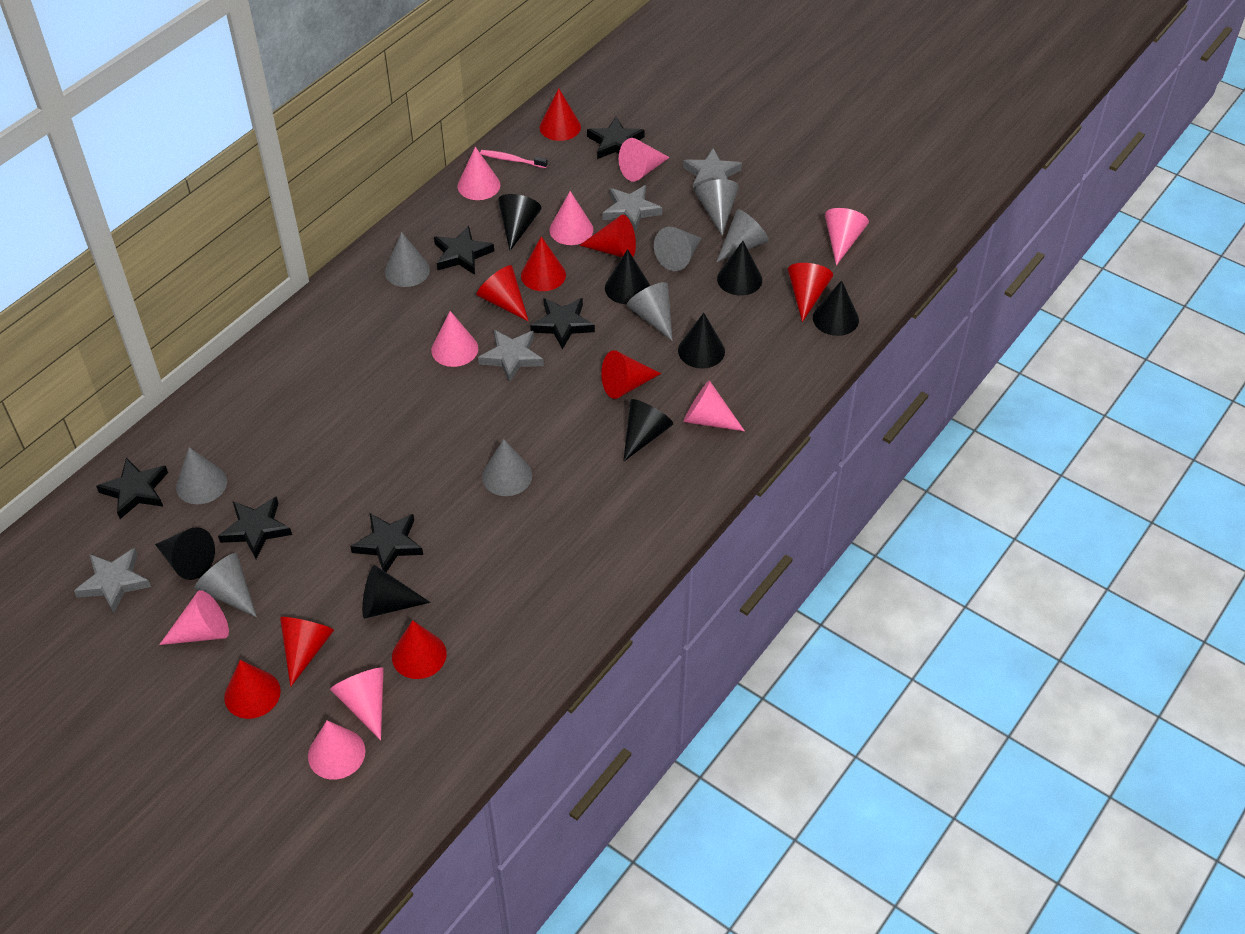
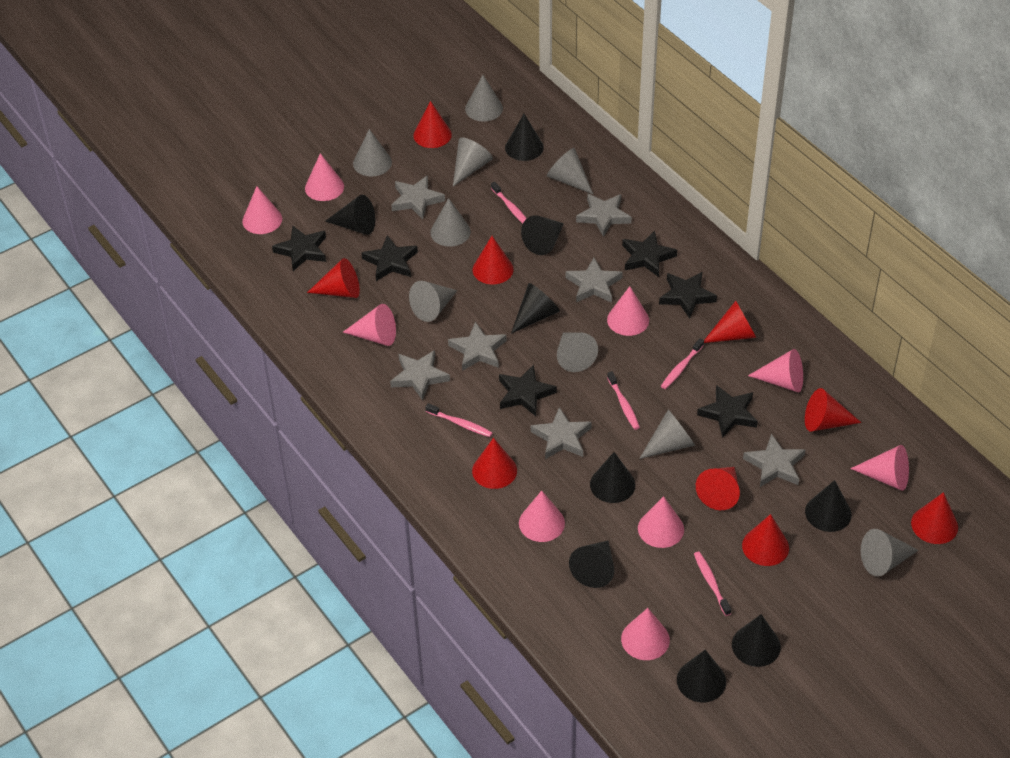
black cone: [155,527,215,580] [362,565,430,618] [498,194,542,251] [605,249,650,304] [623,399,673,462] [678,313,725,369] [717,241,762,296] [813,280,859,336] = 8 -> [325,195,375,235] [505,114,544,161] [511,283,560,334] [521,215,564,255] [569,541,614,588] [590,452,635,503] [677,650,726,702] [732,614,781,667] [805,480,852,532] = 9
grey cone: [176,447,227,504] [194,553,257,617] [385,232,430,287] [482,439,532,496] [627,282,673,341] [654,227,701,271] [695,179,739,236] [716,209,769,262] = 8 -> [353,129,392,176] [409,281,457,322] [430,198,471,247] [453,137,493,186] [465,75,503,121] [547,148,593,194] [557,332,598,372] [639,410,695,459] [861,529,919,576] = 9
grey star: [74,548,151,614] [478,330,544,383] [603,185,662,232] [683,148,742,191] = 4 -> [390,350,450,401] [391,175,445,219] [448,322,507,371] [531,407,592,459] [565,258,623,303] [576,193,632,237] [743,434,806,487] = 7
pink toothbrush: [480,150,548,168] = 1 -> [425,403,492,437] [491,182,527,224] [607,371,640,430] [661,338,704,389] [694,552,731,616] = 5

